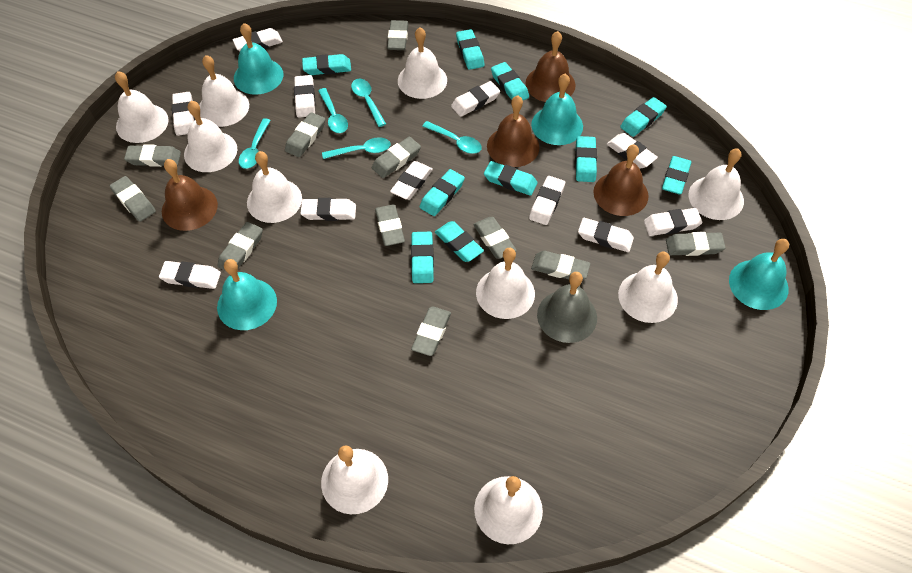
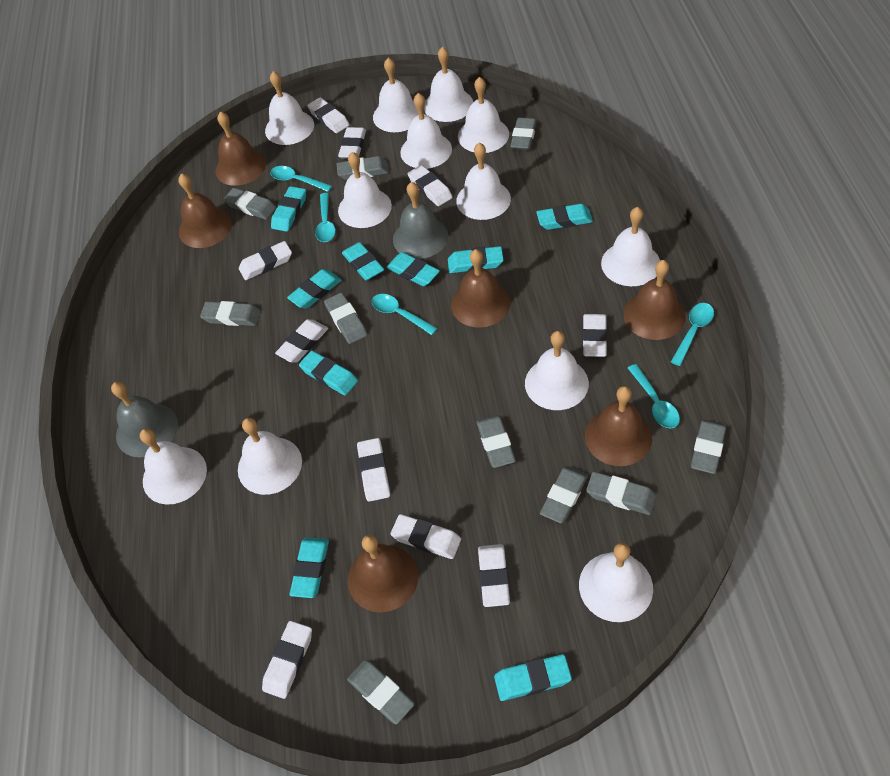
brown bell: [162,159,218,231] [487,95,540,167] [525,31,576,102] [594,144,648,216] = 4 -> [179,173,232,248] [215,111,266,186] [348,535,418,613] [451,249,510,328] [585,386,652,466] [623,260,686,340] = 6
grey bell: [537,272,597,343] = 1 -> [111,382,178,457] [393,182,448,259] = 2
grey eraser: [110,176,156,222] [124,144,181,167] [218,222,263,270] [285,112,325,157] [372,136,421,178] [375,205,405,246] [387,20,409,50] [411,306,451,356] [473,217,517,259] [531,251,590,280] [666,232,726,256] = 11 -> [200,301,260,326] [224,188,276,220] [324,293,367,344] [337,156,389,180] [347,660,415,724] [477,415,516,468] [510,117,537,150] [540,466,588,523] [586,472,656,515] [691,420,726,474] = 10
turquoise bell: [217,259,277,330] [234,23,283,95] [531,74,583,145] [729,239,789,310] = 4 -> none = 0
turquoise eraser: [302,54,351,75] [411,232,434,283] [420,169,465,216] [435,221,484,262] [456,29,484,70] [484,161,538,196] [491,62,529,100] [575,136,597,182] [620,97,667,137] [662,156,691,194] = 10 -> [271,186,306,232] [287,269,341,309] [290,537,329,598] [299,351,358,395] [342,242,384,280] [386,252,440,286] [448,246,504,273] [494,654,572,701] [537,204,593,230] = 9
white bell: [115,71,169,143] [184,101,237,172] [199,55,249,127] [247,151,302,223] [321,445,388,514] [398,28,447,99] [474,476,543,544] [476,248,535,319] [618,252,678,323] [688,148,744,220] = 10 -> [140,428,207,505] [238,418,302,495] [265,71,314,145] [338,152,392,228] [373,58,419,132] [400,93,452,169] [424,47,473,122] [456,142,511,220] [458,77,509,153] [525,331,589,410] [579,543,653,622] [601,207,660,286] = 12
white eraser: [159,261,221,289] [172,92,195,136] [233,28,283,51] [294,75,315,118] [301,198,356,221] [390,161,433,200] [451,81,500,117] [529,176,565,225] [578,218,634,252] [607,133,658,169] [644,208,702,236] = 11 -> [239,241,292,280] [262,621,312,699] [275,319,328,362] [307,97,349,133] [338,127,366,159] [357,438,390,502] [391,514,461,559] [407,165,452,206] [478,544,510,607] [582,314,607,357] = 10

